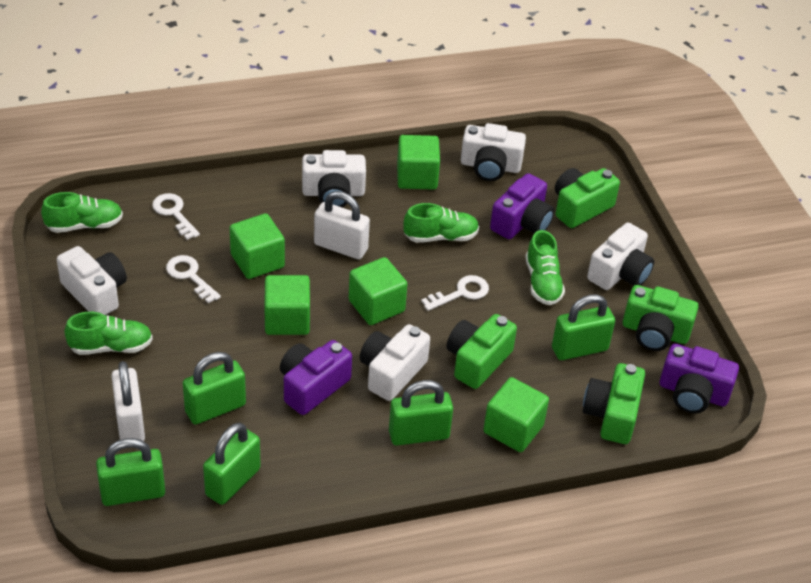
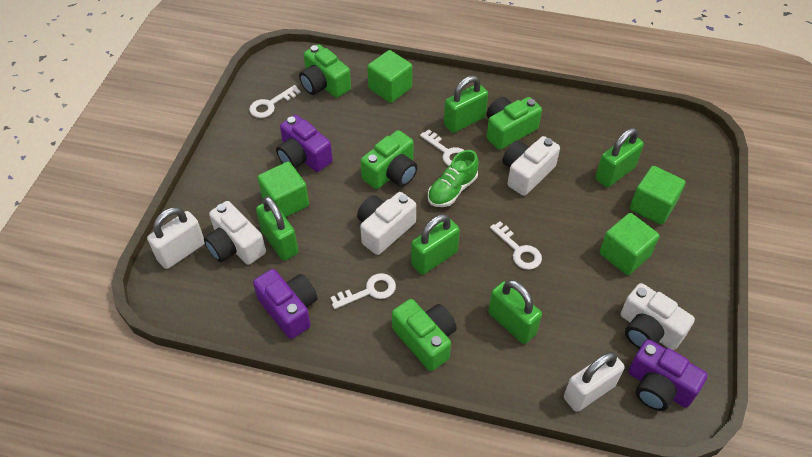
green cube: [229,213,285,279] [264,275,310,335] [349,257,407,325] [397,135,440,190] [483,377,549,452] = 5 -> [257,162,309,217] [367,50,412,103] [600,213,660,275] [630,166,686,225] = 4
green shoe: [41,192,123,233] [64,312,153,355] [403,203,479,243] [526,230,565,305] = 4 -> [428,150,479,207] = 1
white camera: [57,246,127,315] [302,150,366,207] [360,324,430,401] [461,123,526,181] [587,223,654,290] = 5 -> [204,201,266,265] [357,192,416,255] [503,136,560,196] [621,283,695,350] = 4
white key: [152,193,200,240] [166,255,221,304] [421,275,489,311] = 3 -> [249,85,301,118] [330,273,396,309] [420,129,464,166] [490,221,542,270] = 4

